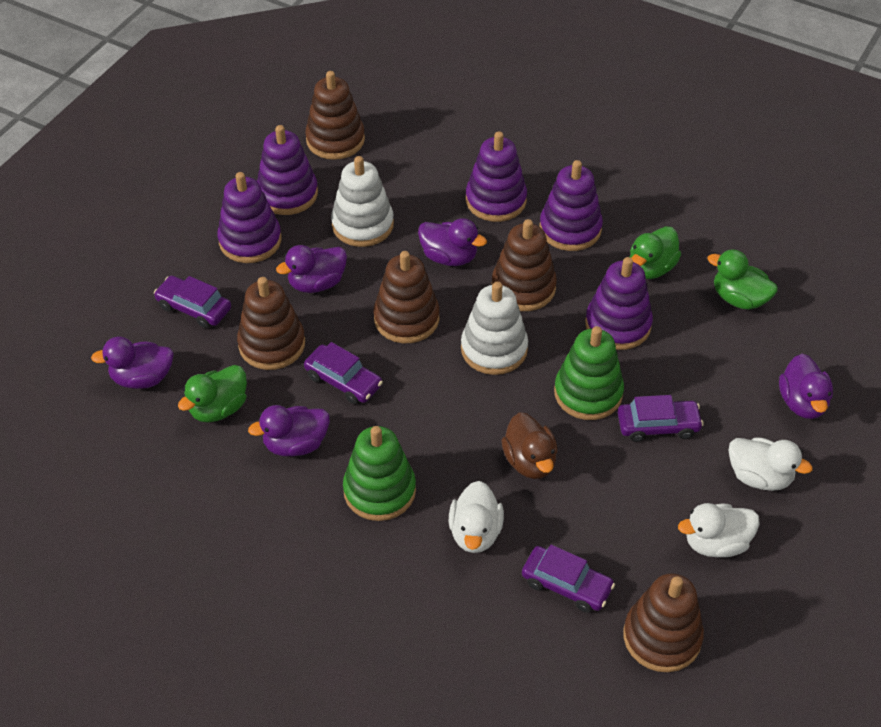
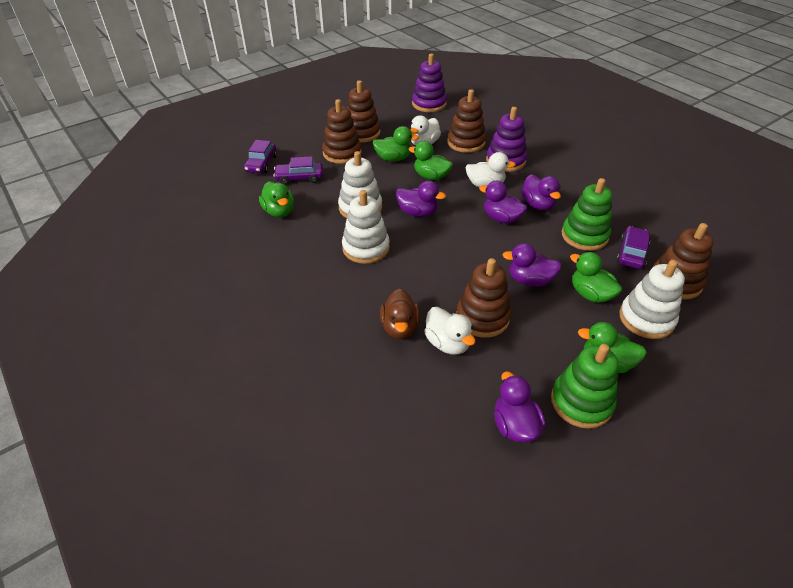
green duck: [178,365,247,422] [630,226,681,279] [708,249,778,310] = 3 -> [259,181,294,217] [373,126,419,162] [409,141,453,180] [570,252,622,303] [578,322,647,373] = 5
purple car: [154,276,231,328] [304,342,383,404] [522,545,615,613] [618,395,704,442] = 4 -> [244,140,277,173] [273,156,323,185] [617,226,650,269] = 3
purple stacking toy: [217,172,281,263] [257,125,318,215] [466,131,527,222] [539,160,603,251] [585,257,653,350] = 5 -> [412,54,447,112] [486,107,527,172] = 2
white stacking toy: [331,156,394,247] [461,282,528,375] = 2 -> [338,151,382,218] [342,190,390,264] [619,260,685,339] = 3

